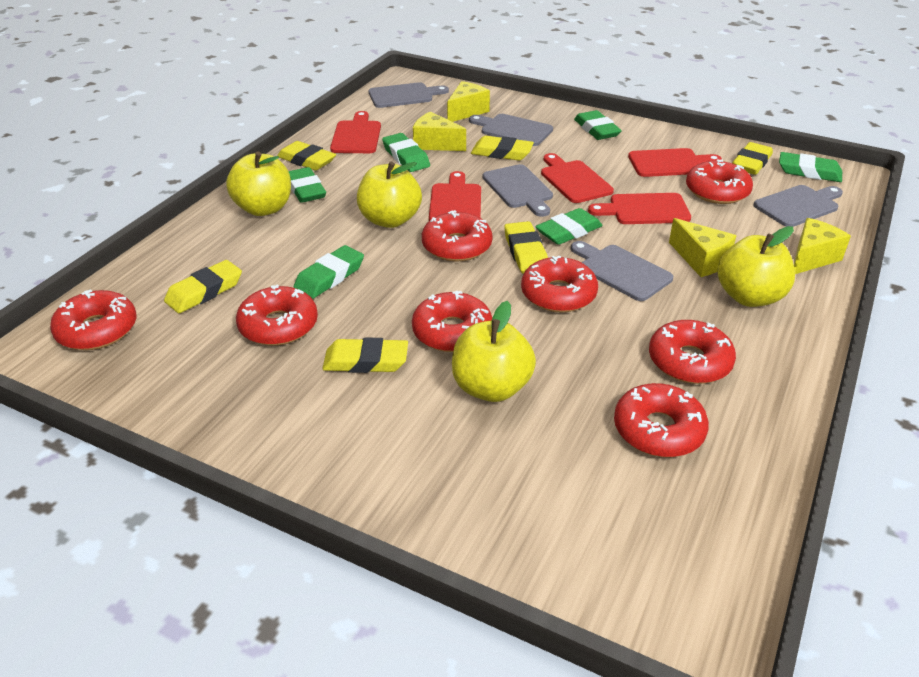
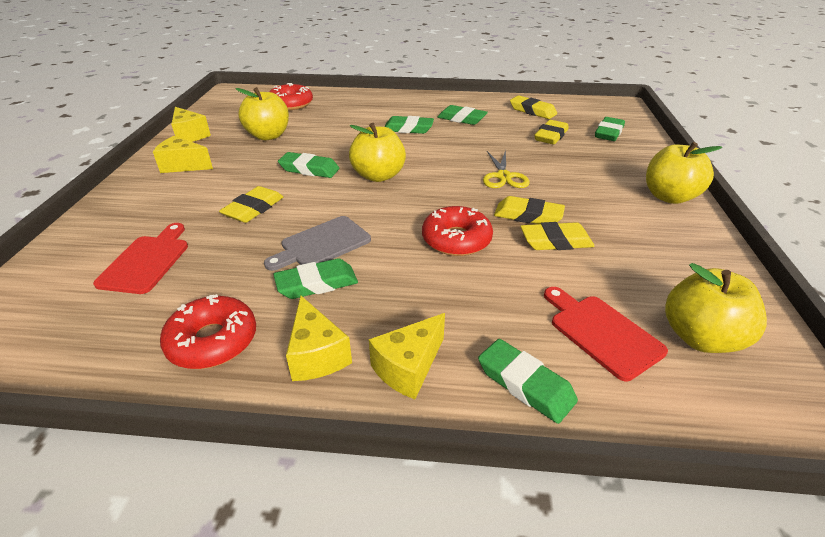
grey cutting board: [369,82,449,108] [469,114,553,146] [483,164,553,217] [571,241,673,301] [753,185,843,227] = 5 -> [264,216,371,271] = 1
red cutting board: [330,111,381,153] [429,171,481,221] [541,153,614,203] [588,193,691,224] [628,148,722,177] = 5 -> [93,223,188,294] [544,287,668,381] = 2
red donut: [50,290,136,350] [236,285,318,346] [412,291,492,352] [422,210,493,261] [521,255,598,312] [614,383,709,457] [649,320,736,384] [686,159,753,204] = 8 -> [160,294,256,369] [269,83,313,110] [422,206,493,256] = 3
yellow eraser: [164,260,242,313] [277,141,336,170] [322,337,408,373] [471,136,534,160] [504,221,548,274] [732,142,773,175] = 6 -> [219,186,283,223] [494,196,565,224] [510,95,557,119] [520,222,595,250] [535,120,569,145] = 5
yellow scissors: none = 0 -> [483,150,530,188] = 1

